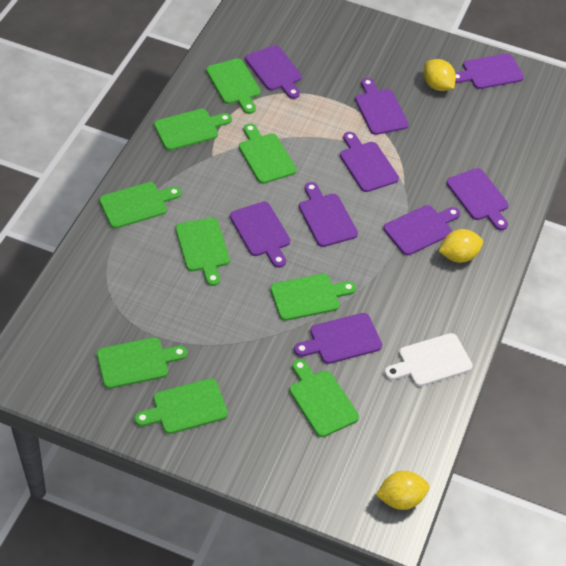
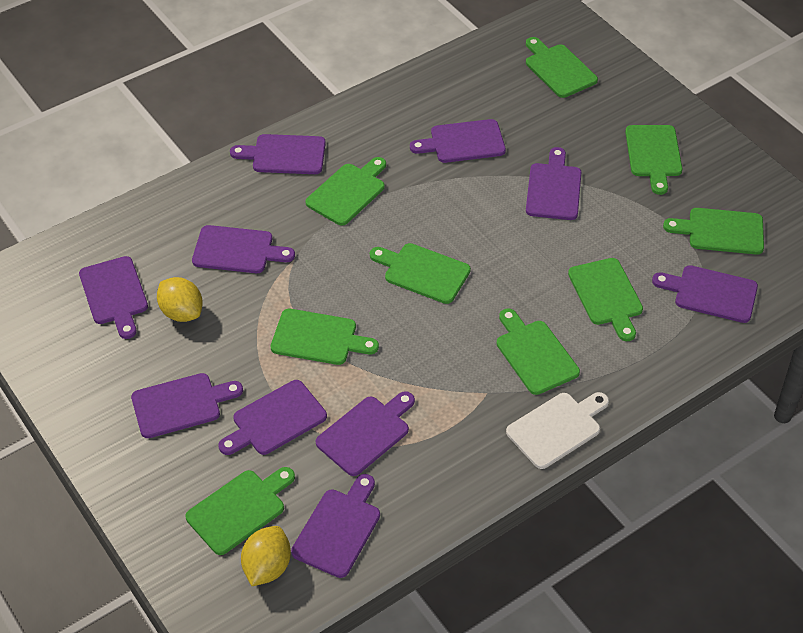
purple cutting board: [230,201,290,268] [245,45,302,99] [294,313,382,364] [299,182,358,247] [340,132,399,192] [355,78,409,135] [383,205,460,255] [446,168,509,230] [455,53,524,89] = 9 -> [79,256,148,339] [131,373,243,438] [192,225,295,273] [219,380,327,455] [230,134,326,174] [291,474,380,578] [316,391,415,476] [410,119,506,163] [526,147,581,220] [652,265,758,323] = 10
yellow lemon: [376,471,429,510] [423,59,456,91] [439,229,483,263] = 3 -> [157,277,203,322] [241,526,291,586] = 2

